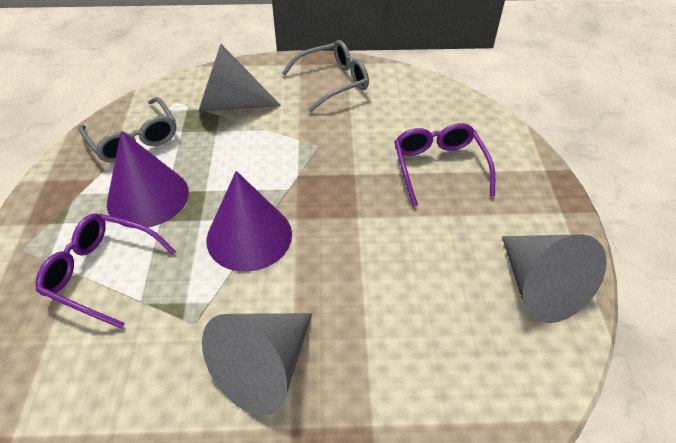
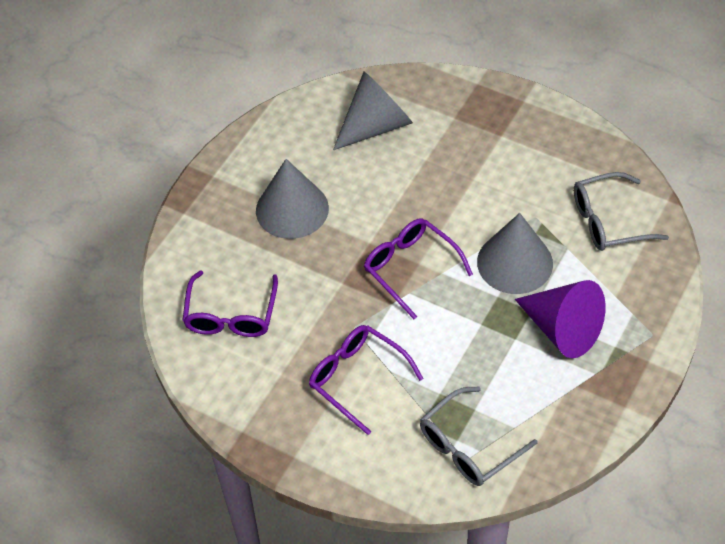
purple cone: [107,131,189,228] [206,171,292,272] = 2 -> [515,280,606,358] = 1
purple glasses: [36,213,176,329] [394,123,495,207] = 2 -> [183,270,278,337] [309,325,423,435] [364,218,473,319] = 3

